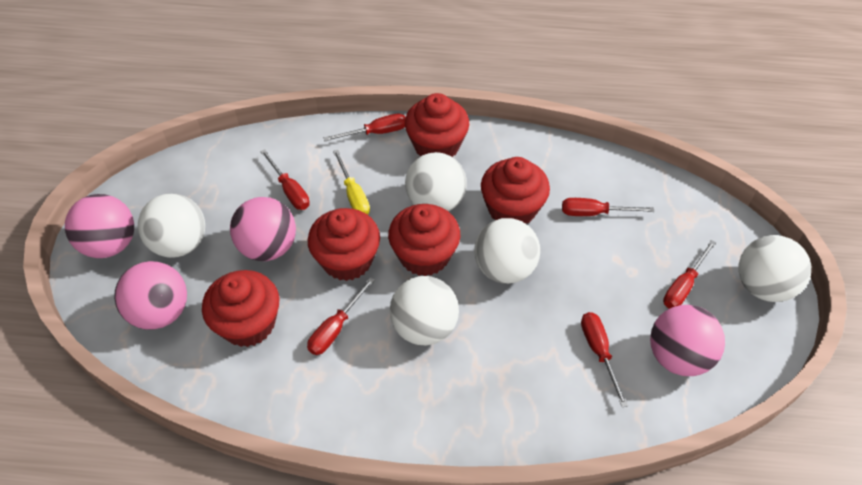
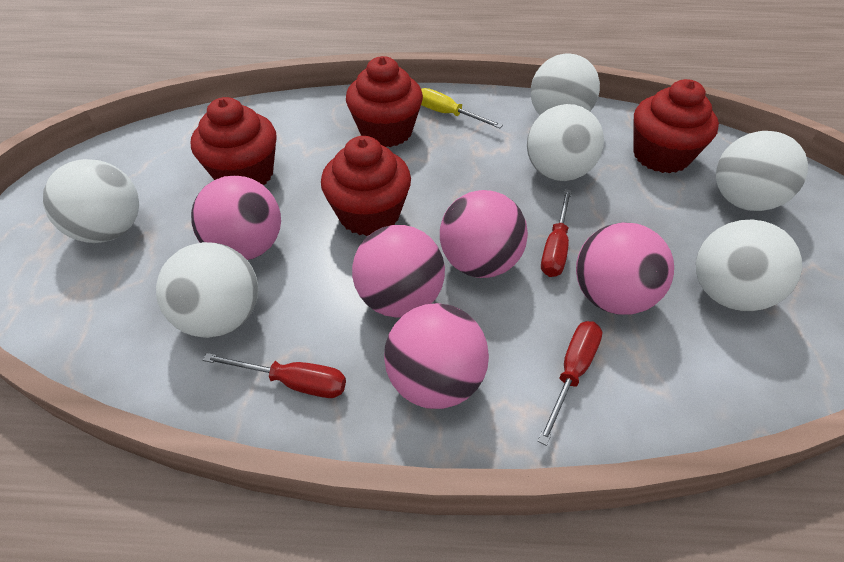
pink ball: [65,194,134,258] [114,261,187,330] [230,197,296,261] [650,305,725,376] = 4 -> [191,176,281,260] [352,225,445,318] [384,303,489,409] [440,190,528,278] [576,222,674,315] = 5
red cupcake: [202,270,279,347] [308,208,380,281] [388,204,460,276] [405,93,469,157] [481,157,550,224] = 5 -> [191,97,277,185] [321,136,411,236] [346,56,423,147] [633,79,719,173] = 4
red screwdriver: [260,149,310,210] [307,277,375,355] [324,114,406,141] [562,198,654,216] [581,312,628,407] [663,240,716,309] = 6 -> [203,353,346,398] [538,321,602,446] [541,189,572,277] = 3
white ball: [138,194,205,258] [390,276,459,345] [405,152,467,211] [474,218,540,284] [738,235,811,302] = 5 -> [43,159,139,243] [156,242,258,338] [527,104,604,181] [531,53,600,115] [696,220,802,311] [716,131,808,211] = 6

